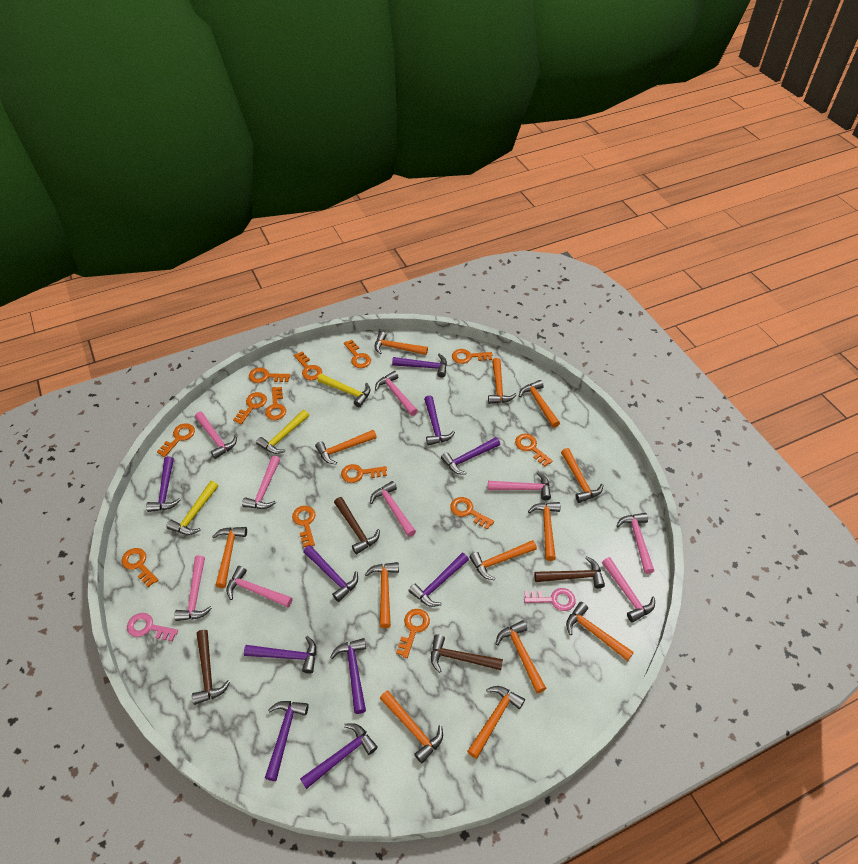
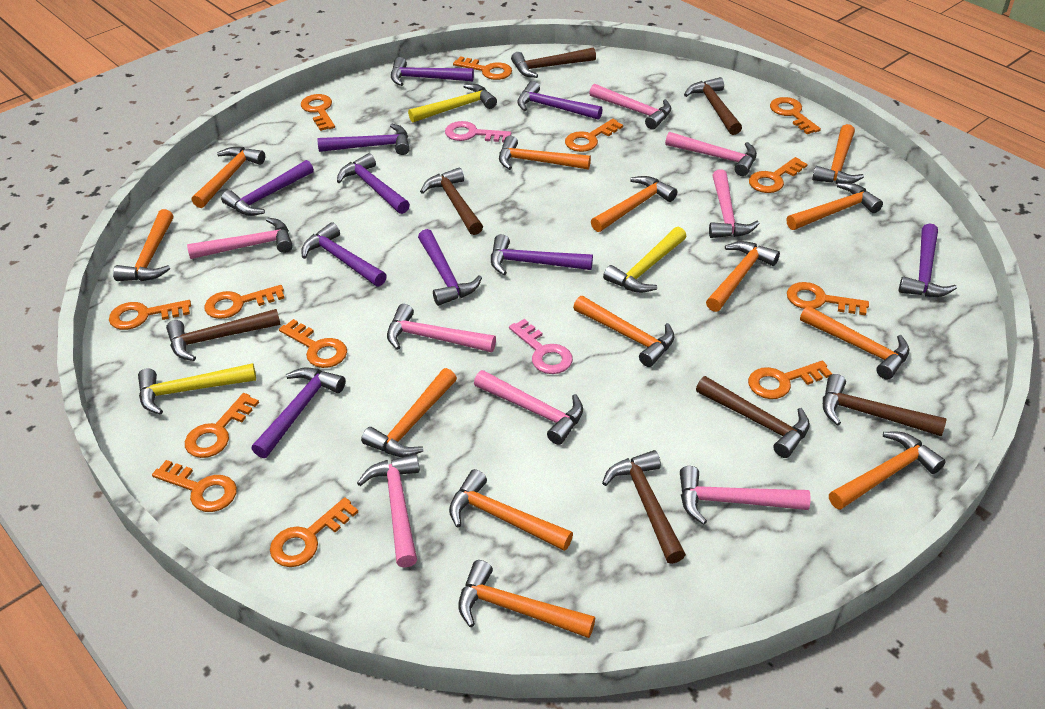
brown hammer: [192,630,230,705] [334,497,380,554] [431,634,503,673] [534,556,605,588] = 4 -> [166,309,281,361] [420,167,483,235] [511,47,596,78] [602,450,686,564] [684,77,742,135] [696,376,810,458] [823,374,947,436] = 7
pink hammer: [174,555,212,621] [195,412,237,459] [226,566,292,607] [242,456,280,509] [370,481,416,537] [375,371,418,416] [488,472,551,500] [602,557,655,623] [616,513,654,574] = 9 -> [187,218,293,259] [357,454,420,568] [387,304,496,352] [474,370,583,445] [589,84,672,130] [665,132,757,176] [680,466,811,525] [709,169,760,238] = 8

